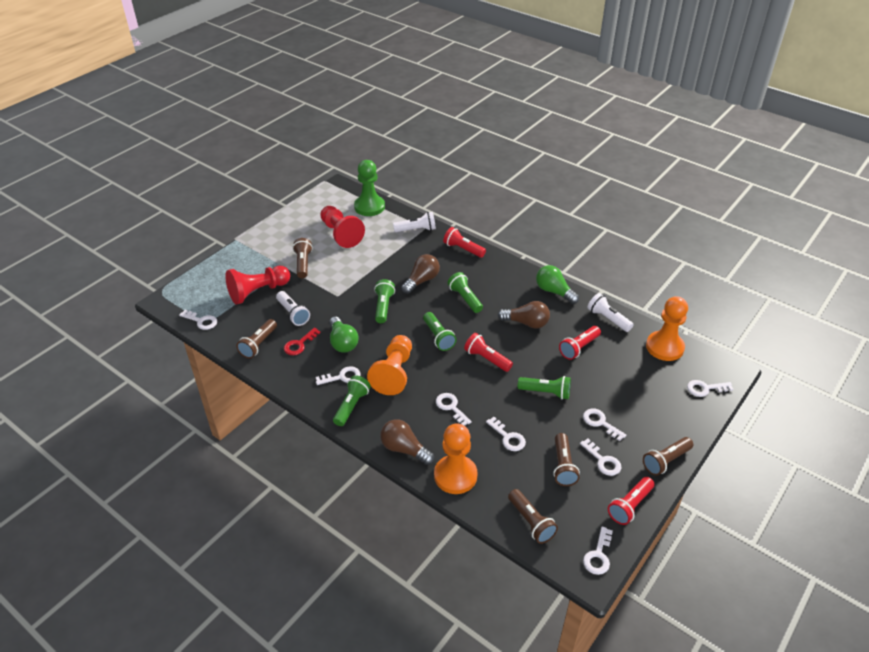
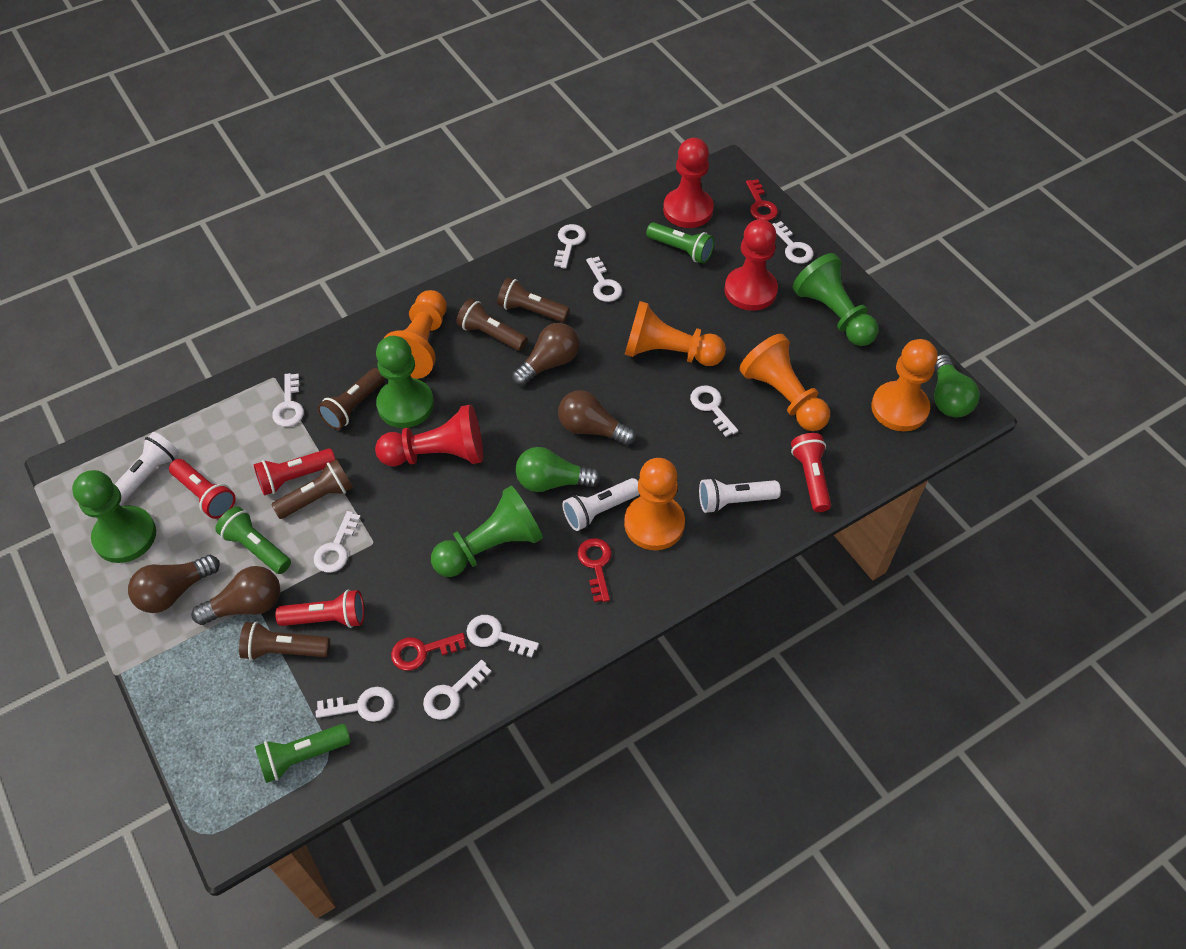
brown light bulb: [380,419,434,465] [401,254,440,294] [498,301,550,329] = 3 -> [128,555,220,613] [191,566,280,625] [512,323,580,386] [558,390,636,446] = 4
green flashlight: [333,375,371,426] [374,279,395,323] [423,312,457,351] [448,272,483,313] [518,376,571,400] = 5 -> [215,506,291,574] [255,724,351,783] [646,222,715,264] = 3
green pawn: [354,160,385,216] = 1 -> [72,470,156,563] [376,336,434,428] [431,486,543,577] [793,253,878,346] = 4
orange pawn: [367,335,412,395] [434,423,478,494] [646,296,688,361] = 3 -> [383,290,447,379] [624,458,685,550] [625,301,726,366] [739,334,830,431] [871,339,938,431] = 5
red key: [284,327,321,355] = 1 -> [391,633,466,671] [577,538,612,602] [746,179,778,221] = 3
red pawn: [225,266,290,305] [320,206,365,248] = 2 -> [375,404,483,467] [663,138,714,228] [724,219,778,311] = 3
white key: [179,310,217,330] [316,366,361,385] [436,393,472,426] [486,417,526,451] [580,439,622,476] [583,408,626,441] [583,526,613,575] [687,380,733,397] = 8 -> [272,373,304,427] [314,511,361,573] [316,687,394,722] [423,660,492,720] [466,615,539,658] [554,224,586,269] [586,256,622,302] [690,385,738,437] [772,221,814,264] = 9

